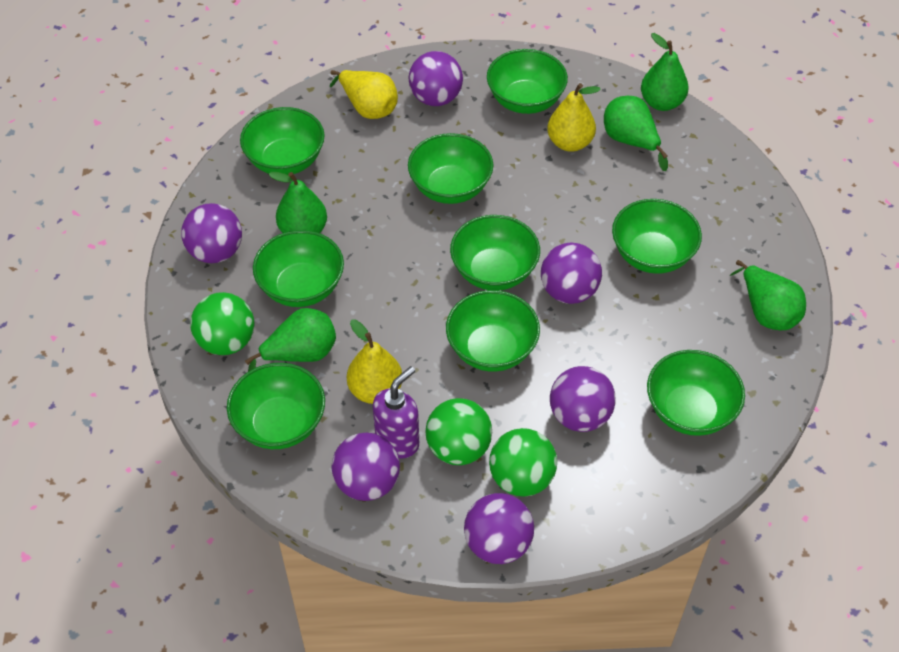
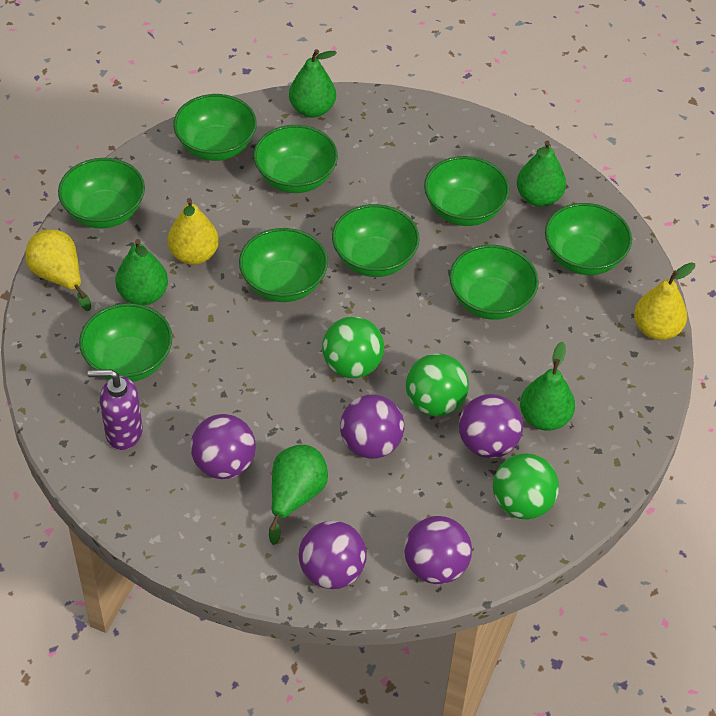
purple ball: [181,203,242,263] [332,433,400,501] [409,51,463,106] [464,493,534,564] [541,242,602,304] [550,366,616,432] = 6 -> [190,414,256,479] [299,521,367,589] [340,395,404,459] [404,516,472,584] [459,394,523,458] = 5

